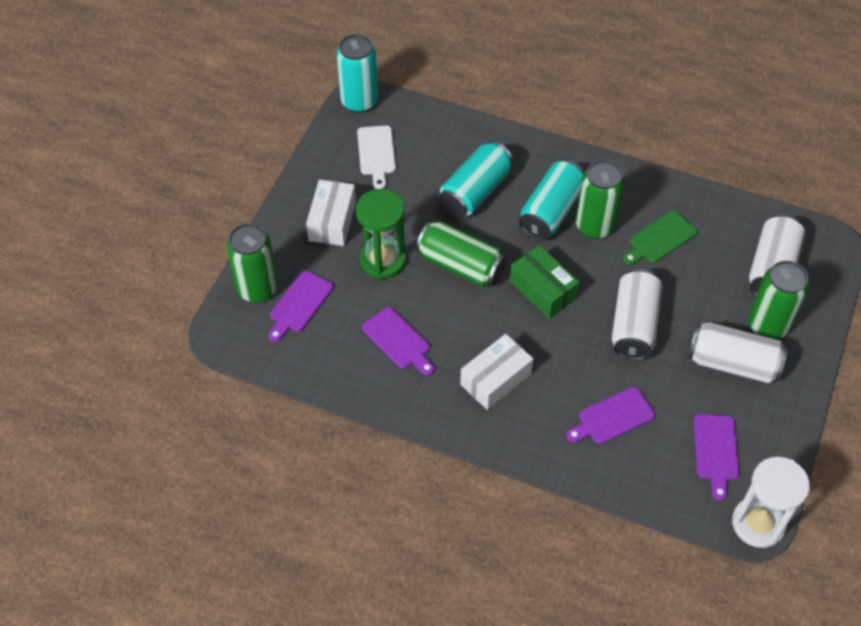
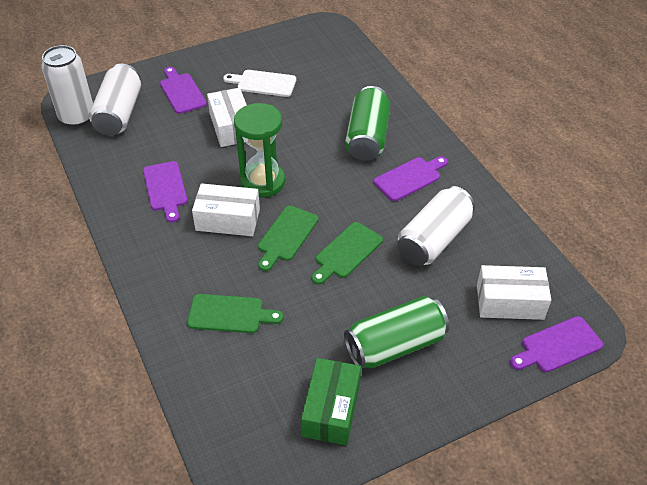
green can: [227,223,278,303] [416,220,507,287] [576,160,625,239] [748,261,809,339] = 4 -> [344,296,449,368] [345,86,390,161] = 2
green cutting board: [623,211,697,265] = 1 -> [187,294,283,333] [258,206,318,271] [312,222,383,284] = 3
turquoise can: [337,34,378,113] [439,141,513,218] [519,160,584,240] = 3 -> none = 0
white box: [306,180,356,246] [460,334,533,410] = 2 -> [192,183,260,236] [207,88,247,147] [477,265,551,320] = 3
white hourglass: [732,457,810,548] = 1 -> none = 0

